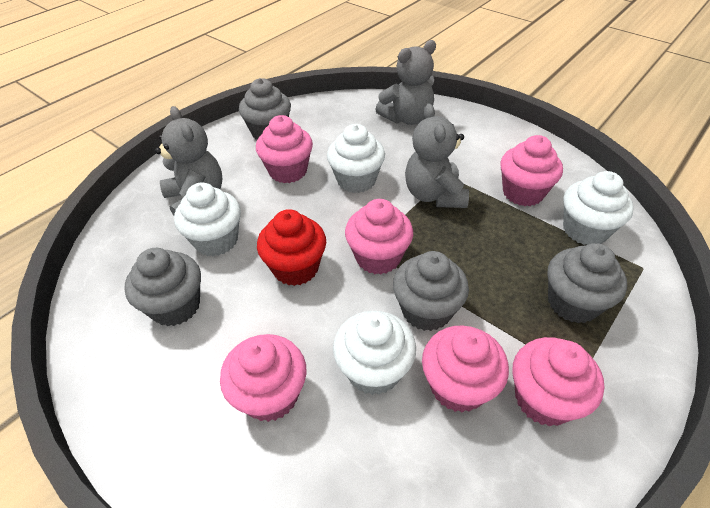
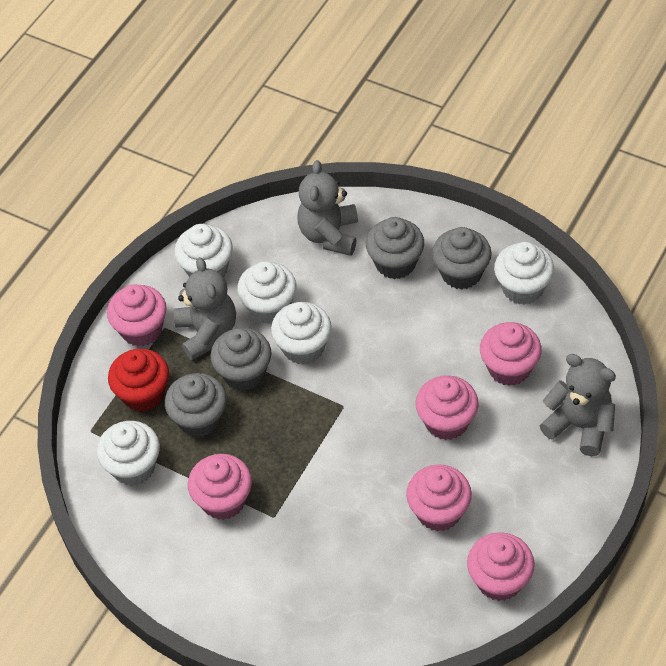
white cupcake: [174,182,241,256] [327,124,385,193] [333,311,416,395] [563,171,634,245] = 4 -> [97,421,160,486] [174,224,233,277] [237,261,297,324] [271,302,332,365] [494,242,554,305] = 5

